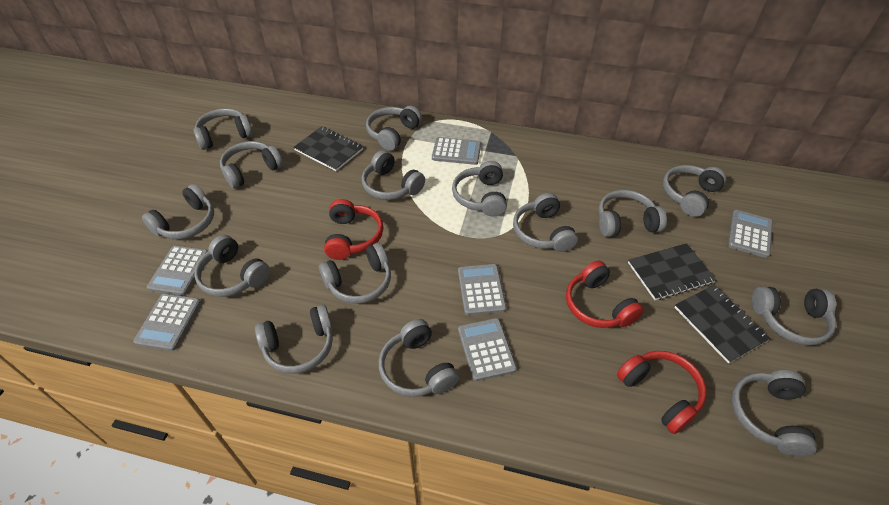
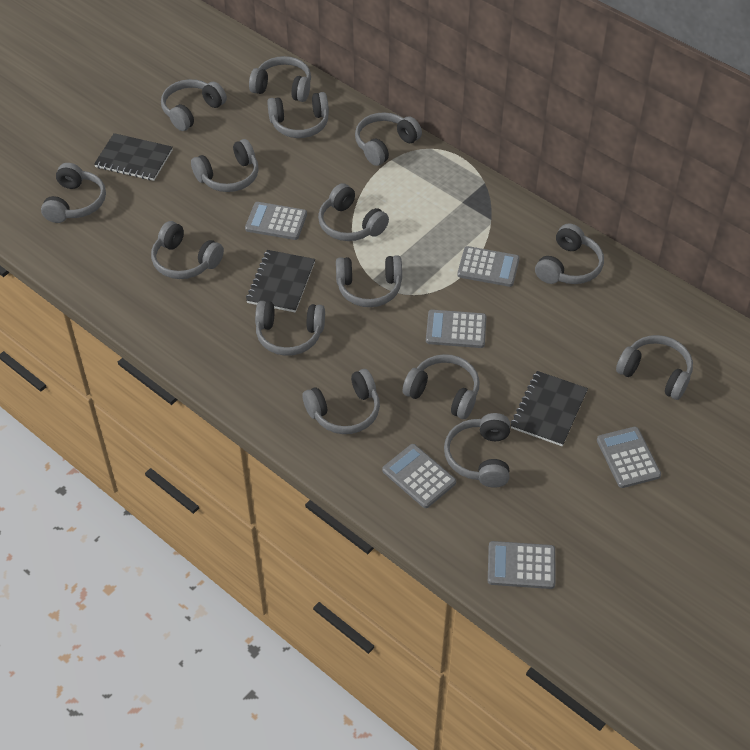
red headphones: [324,199,383,260] [566,260,644,328] [617,351,706,434] = 3 -> none = 0

